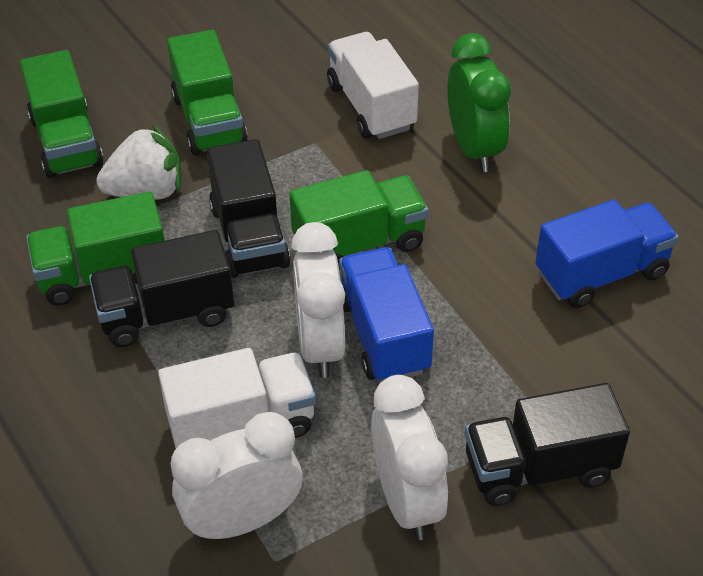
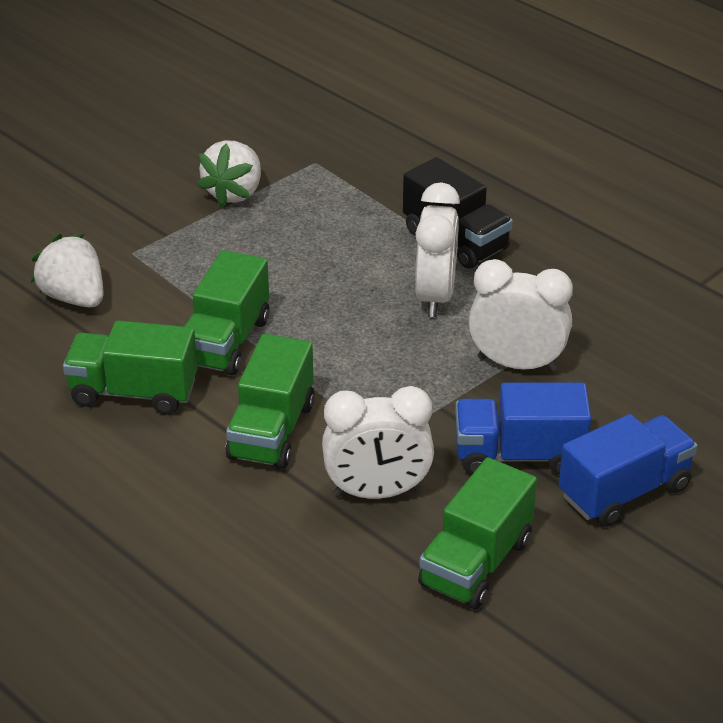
black truck: [89,230,234,347] [207,139,290,278] [465,383,630,506] = 3 -> [403,157,513,269] = 1
green clock: [447,33,511,172] = 1 -> none = 0
white strawberry: [96,124,181,200] = 1 -> [31,234,103,308] [197,140,261,207] = 2
white truck: [158,348,316,448] [327,32,419,139] = 2 -> none = 0

